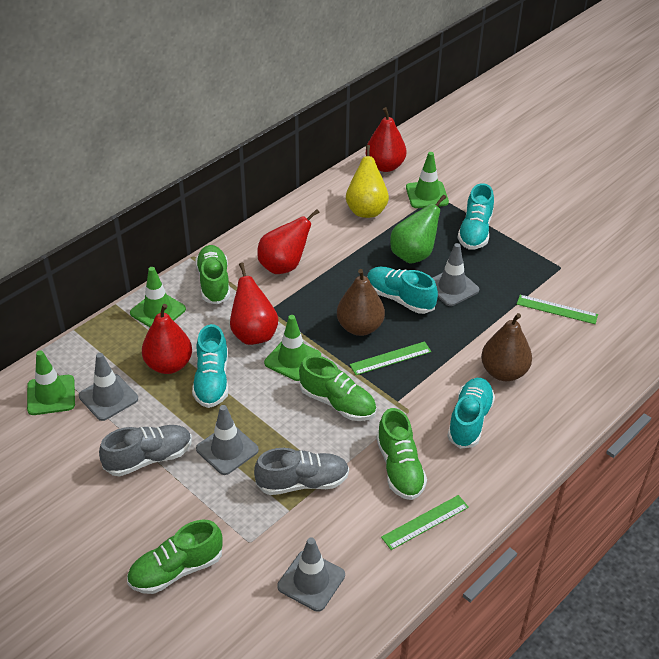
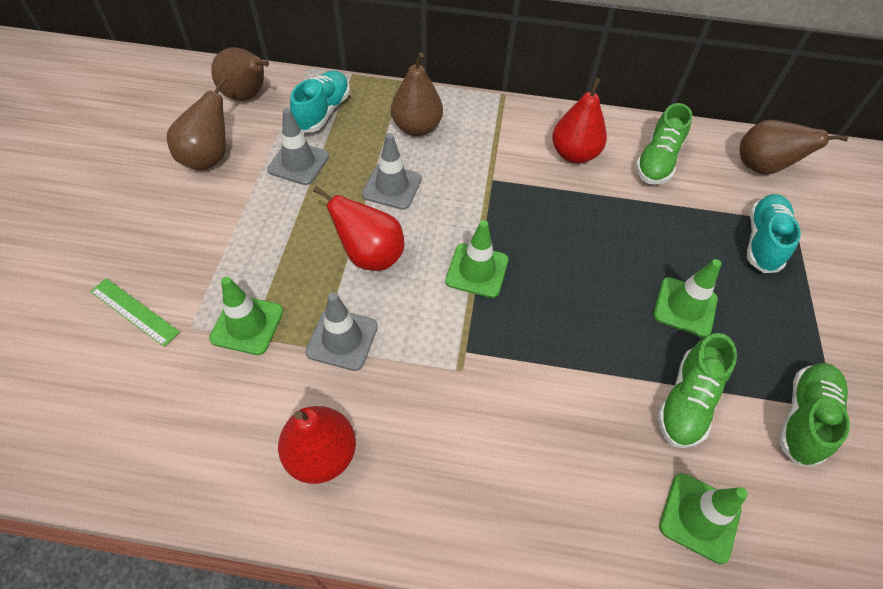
brown pear: [337,269,385,336] [481,313,532,381] = 2 -> [167,77,227,171] [211,47,269,101] [391,52,443,136] [740,120,849,175] = 4
green pear: [390,194,446,264] = 1 -> none = 0
green ruler: [350,341,432,375] [381,495,469,550] [517,295,598,324] = 3 -> [90,278,180,347] = 1
green shoe: [127,519,223,594] [195,245,230,304] [299,355,376,421] [376,408,427,500] = 4 -> [635,103,692,185] [657,333,737,448] [778,363,850,467] = 3
grey shoe: [99,425,192,476] [254,448,349,495] = 2 -> none = 0
grey traffic cone: [79,353,138,421] [196,405,259,475] [277,537,345,612] [433,243,479,306] = 4 -> [267,108,329,185] [305,292,378,371] [362,133,422,210] = 3
red pear: [142,304,192,374] [230,263,278,345] [257,209,320,274] [366,107,406,172] = 4 -> [278,406,356,484] [313,186,404,271] [552,78,607,164] = 3
turquoise shoe: [192,324,229,408] [367,267,438,314] [447,378,495,449] [458,183,494,250] = 4 -> [290,71,350,133] [747,194,801,273] = 2
yellow pear: [346,145,389,218] = 1 -> none = 0

